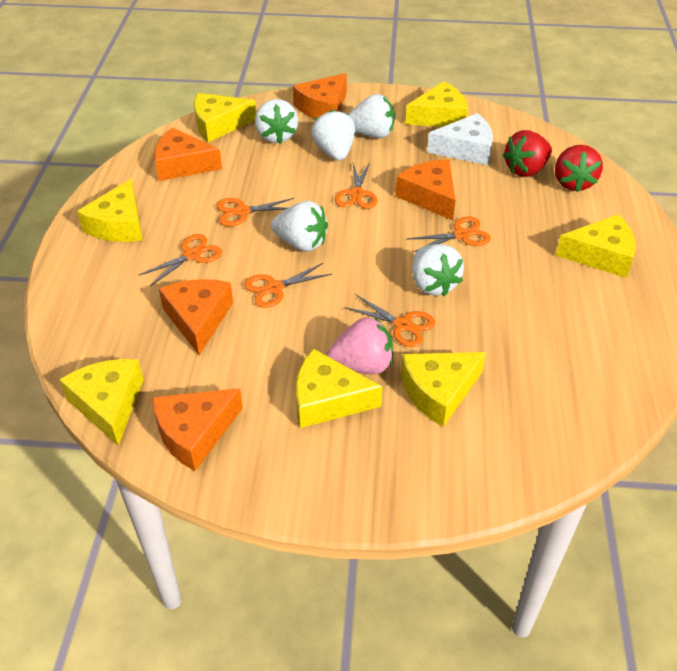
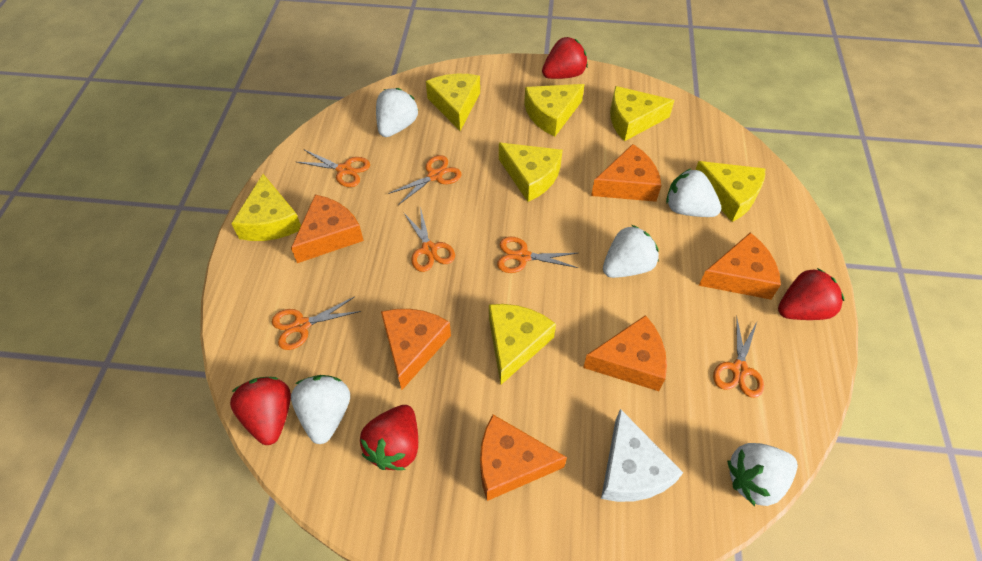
orange cheese: [152,388,243,471] [154,127,222,181] [159,279,233,355] [293,73,347,119] [395,159,456,220] = 5 -> [291,195,364,263] [381,309,451,390] [480,415,567,501] [583,315,667,391] [591,144,662,202] [699,232,781,300] = 6
pink strawberry: [326,318,393,374] = 1 -> none = 0
red strawberry: [502,130,552,177] [555,145,603,192] = 2 -> [230,377,291,445] [360,405,418,470] [542,37,588,79] [778,268,844,320] = 4

